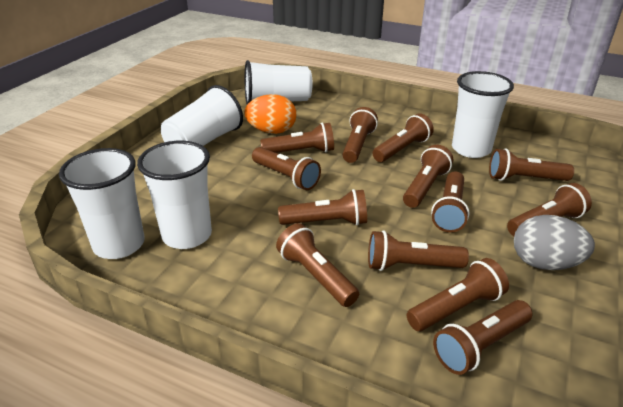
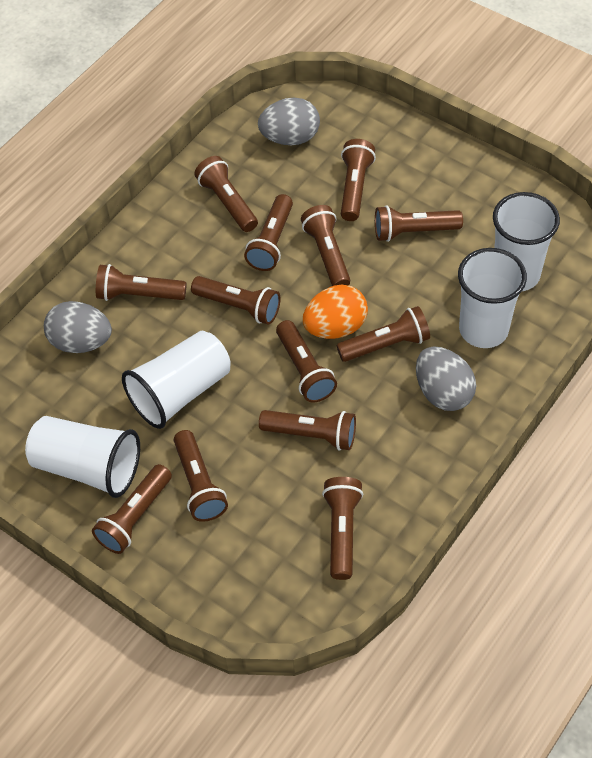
grey egg: [514,215,595,270] = 1 -> [44,301,112,353] [258,98,320,145] [416,346,476,411] = 3
white cup: [59,148,145,259] [137,141,212,249] [161,85,243,146] [245,60,312,104] [452,71,514,158] = 5 -> [25,416,140,498] [122,331,231,429] [458,248,527,348] [493,192,560,291] = 4

